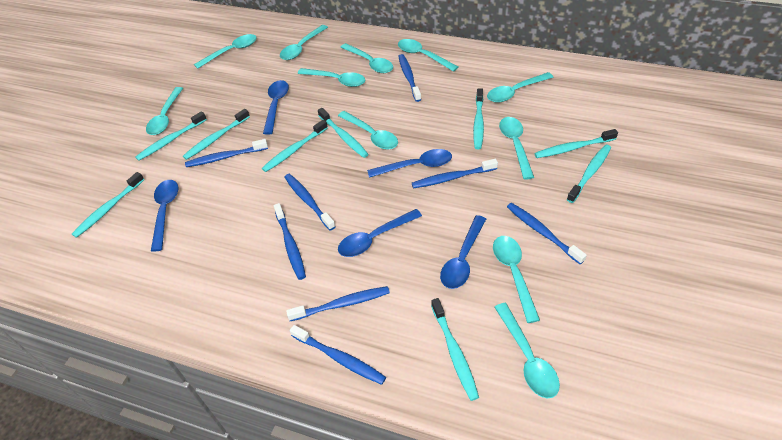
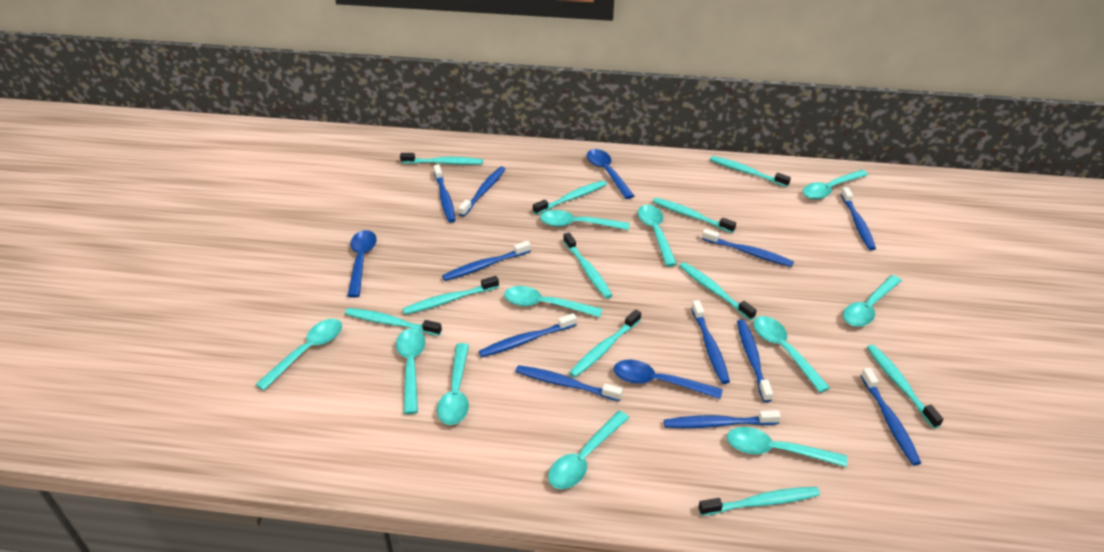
blue spoon: [151,180,178,252] [263,80,289,135] [338,209,422,257] [367,149,452,178] [440,215,486,289] = 5 -> [348,230,376,298] [587,149,634,199] [614,360,723,399] = 3
blue toothbrush: [185,139,268,167] [274,203,306,280] [284,174,336,230] [286,286,390,321] [290,325,386,385] [398,54,421,102] [412,159,498,189] [507,203,587,264] = 8 -> [434,165,455,223] [442,241,531,281] [458,167,505,217] [479,313,577,357] [515,365,623,401] [664,410,781,428] [691,300,730,384] [702,229,794,267] [737,319,773,402] [841,187,876,250] [861,368,921,466] = 11
turquoise toothbrush: [72,172,144,238] [136,111,207,161] [183,109,250,160] [262,120,328,172] [318,108,369,158] [431,298,479,401] [473,88,484,149] [534,129,618,158] [567,144,611,203] = 9 -> [345,308,442,336] [400,153,483,165] [403,276,499,315] [533,180,607,215] [563,233,613,299] [569,310,641,378] [653,198,736,233] [680,262,757,320] [698,487,820,516] [710,156,791,187] [867,344,943,428] = 11

